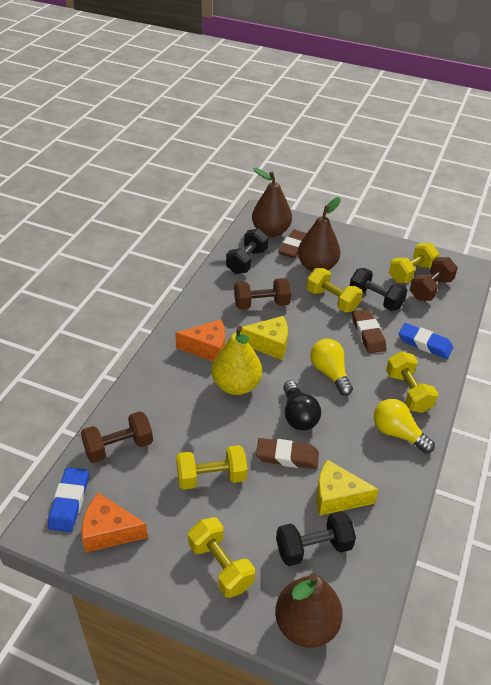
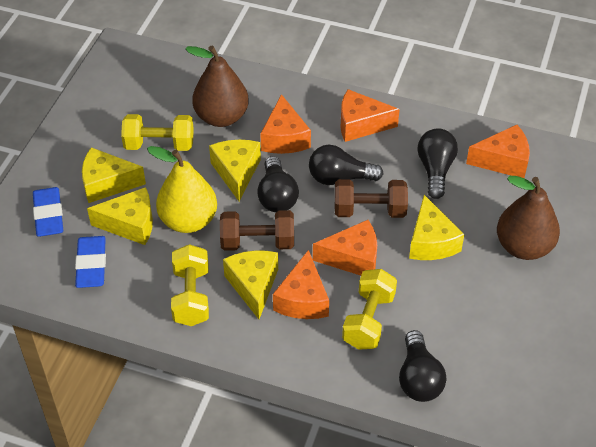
black dumbbell: [226,228,268,274] [276,511,356,566] [350,268,407,311] = 3 -> none = 0
black light bulb: [283,381,321,431] = 1 -> [257,156,299,212] [309,145,383,185] [399,330,446,402] [417,128,458,199] = 4
brown dumbbell: [81,411,153,463] [234,278,291,309] [410,257,458,301] = 3 -> [220,210,294,251] [335,179,408,218] = 2
brown eraser: [256,438,319,469] [278,230,307,258] [352,309,387,353] = 3 -> none = 0
brown pear: [252,168,292,237] [275,573,343,648] [298,197,341,272] = 3 -> [185,45,249,127] [497,176,560,260] = 2
orange cheese: [82,492,148,552] [175,319,225,362] = 2 -> [260,94,311,154] [273,250,329,319] [313,220,377,276] [341,89,400,142] [466,125,530,178] = 5
yellow cheese: [240,316,288,360] [316,460,379,516] = 2 -> [82,147,146,203] [87,187,153,245] [209,140,261,201] [223,250,278,319] [409,195,464,260] = 5
yellow dumbbell: [176,445,248,490] [188,517,255,598] [307,268,363,312] [386,351,438,413] [389,243,439,283] = 5 -> [121,114,194,151] [171,244,209,326] [342,269,397,350] = 3
yellow light bulb: [310,339,353,396] [374,399,435,453] = 2 -> none = 0

